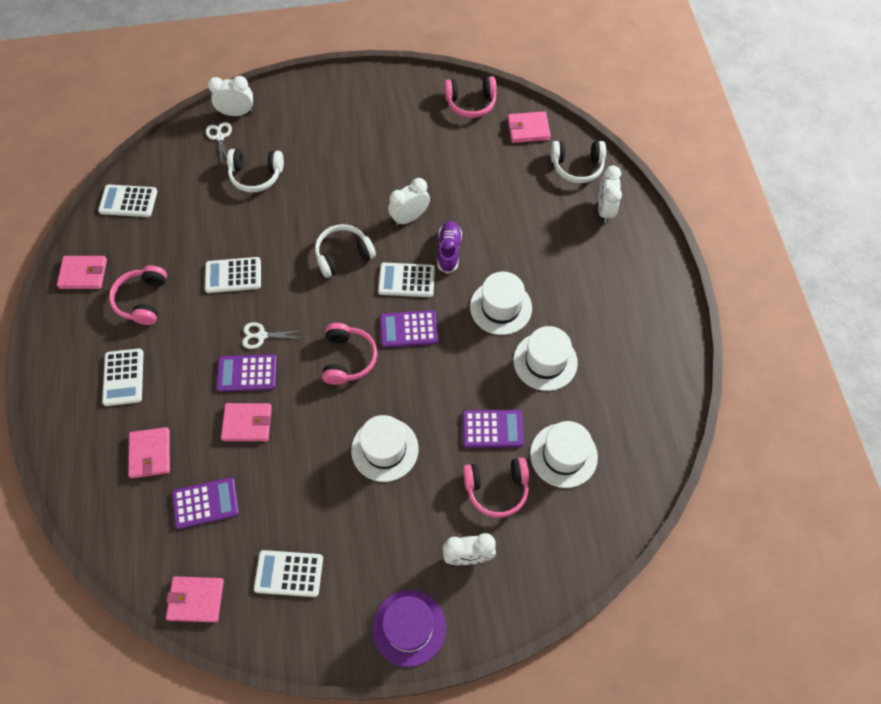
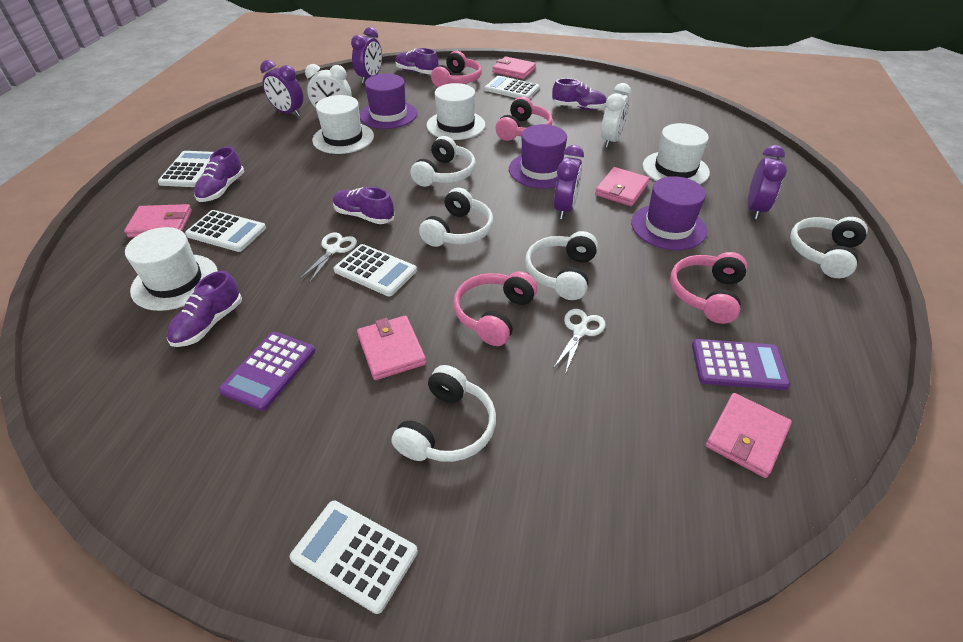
purple calculator: [172,477,239,529] [216,354,277,392] [380,310,438,348] [463,410,524,448] = 4 -> [218,332,315,411] [692,339,790,390] = 2
purple clock: none = 0 -> [260,60,303,117] [351,27,382,84] [554,145,584,219] [748,145,787,220] = 4
purple hat: [372,590,446,667] = 1 -> [360,74,417,129] [509,124,567,189] [631,176,707,250] = 3
purple shoe: [438,221,462,273] = 1 -> [167,271,242,347] [194,147,244,202] [333,187,394,224] [395,48,438,74] [552,78,607,110] = 5
white clock: [208,76,253,116] [388,178,430,226] [443,533,496,565] [598,166,622,223] = 4 -> [305,64,352,108] [601,83,631,148] = 2
white headphones: [227,149,284,192] [315,224,376,278] [551,141,606,183] = 3 -> [391,365,496,462] [411,136,476,187] [419,188,493,247] [525,231,598,300] [790,217,868,278] = 5

